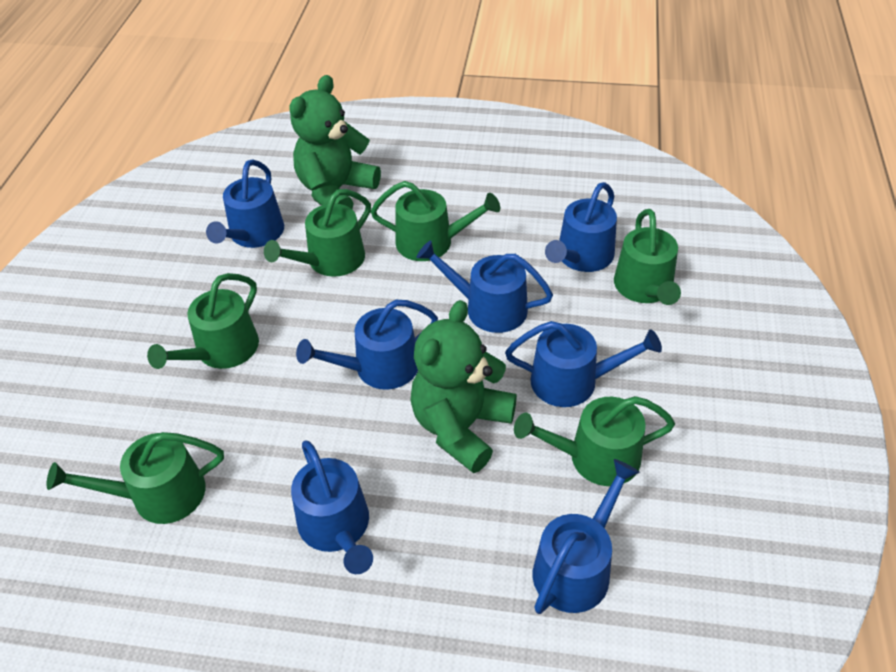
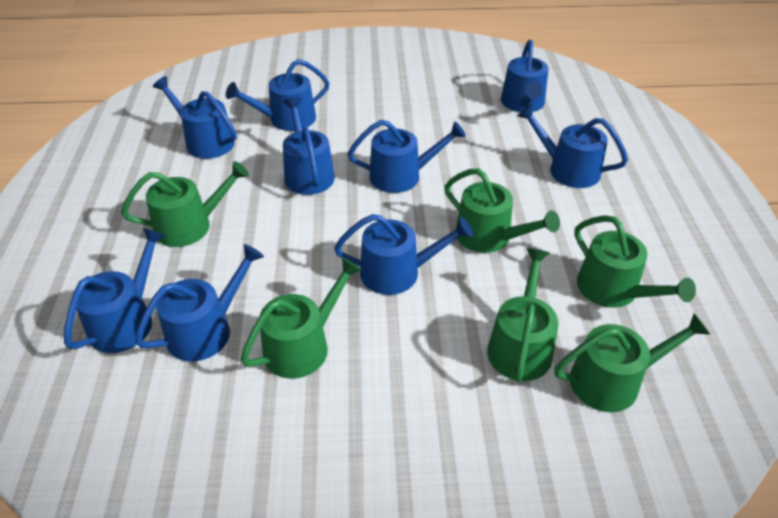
blue watering can: [206,159,284,248] [291,440,373,574] [296,299,438,390] [416,240,553,333] [505,321,662,407] [533,459,639,614] [545,182,617,272] = 7 -> [64,228,166,353] [135,244,264,362] [153,76,237,159] [226,59,330,131] [283,97,335,195] [334,214,473,295] [348,120,466,193] [501,40,548,112] [518,104,628,188] = 9
green teddy bear: [289,75,381,209] [410,300,517,473] = 2 -> none = 0

